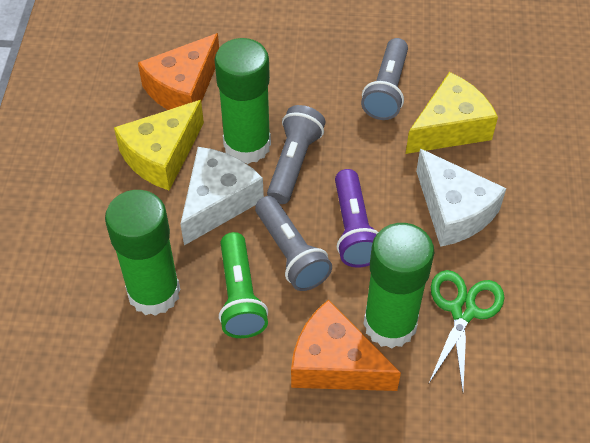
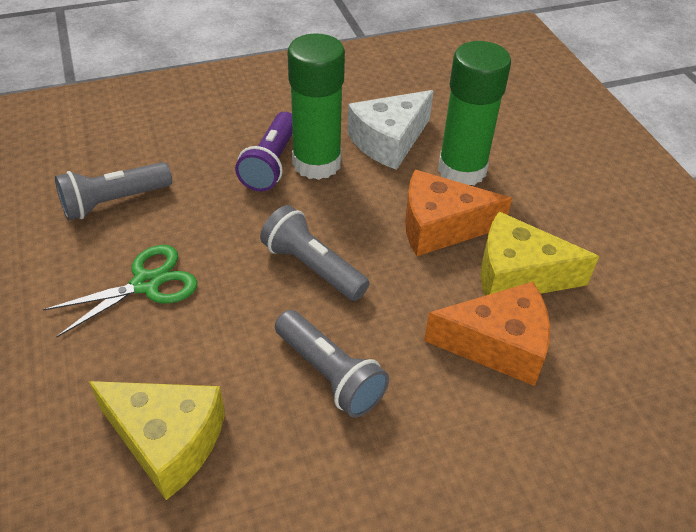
green flashlight: [219,232,268,338] = 1 -> none = 0
green glue stick: [105,190,180,316] [215,38,271,164] [363,223,434,349] = 3 -> [287,33,345,180] [438,41,511,185] = 2
white cheese: [180,147,264,245] [416,149,506,247] = 2 -> [347,90,434,170] = 1

